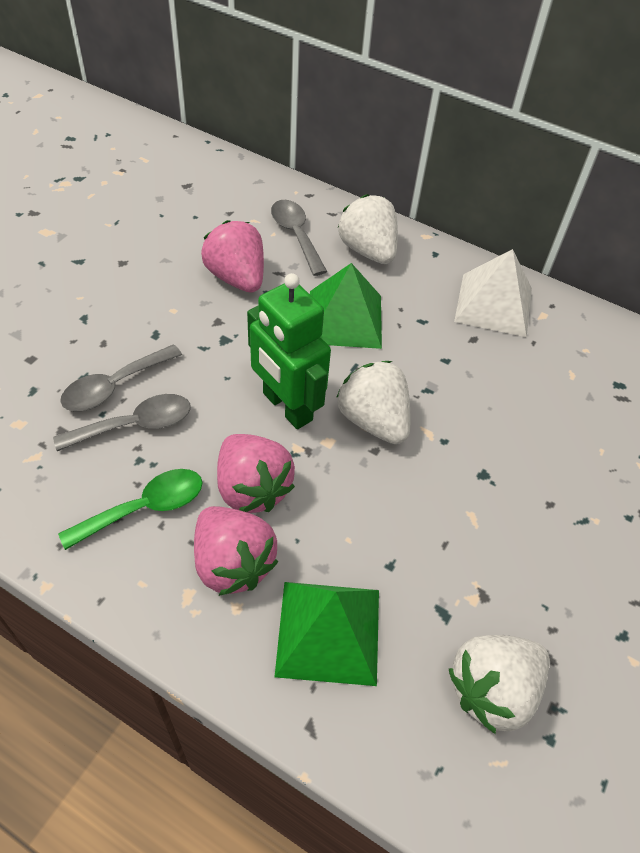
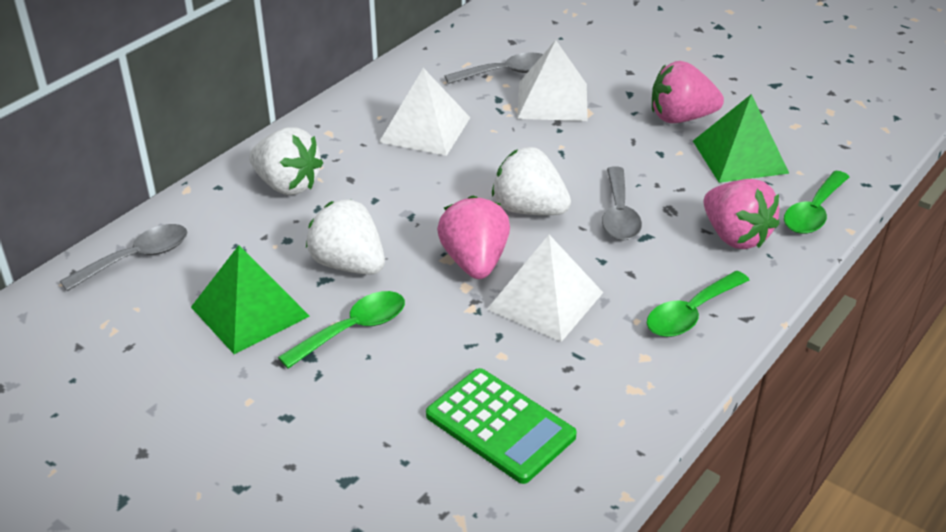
green calculator: none = 0 -> [426,368,577,484] = 1
green robot: [247,273,331,429] = 1 -> none = 0
green spoon: [58,469,203,550] = 1 -> [278,291,405,369] [647,271,750,337] [784,170,849,234] = 3
white pyramid: [454,249,532,337] = 1 -> [379,68,470,156] [487,235,603,342] [517,40,588,121] = 3

